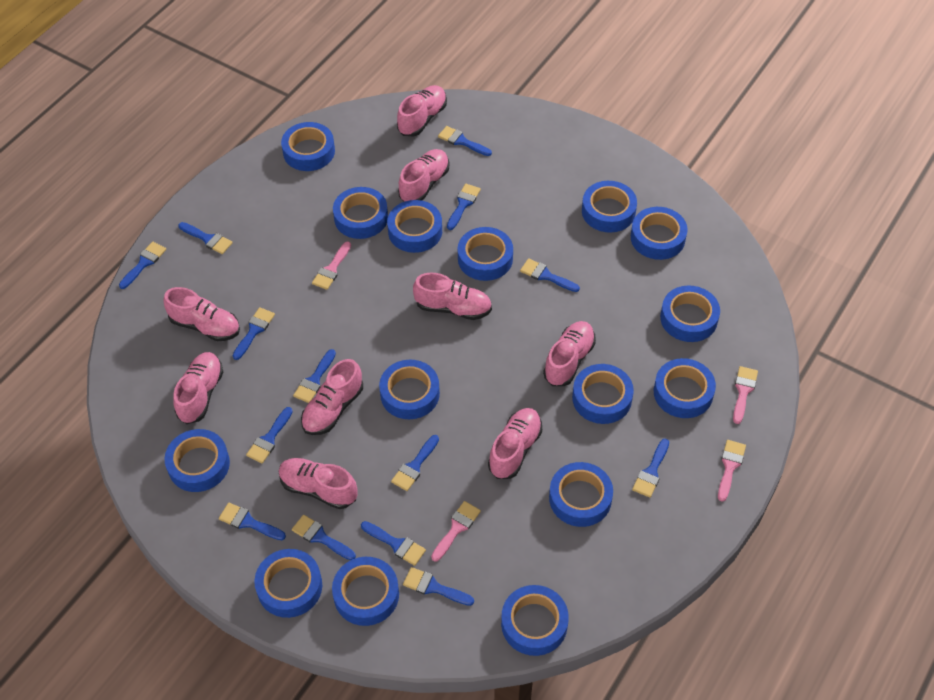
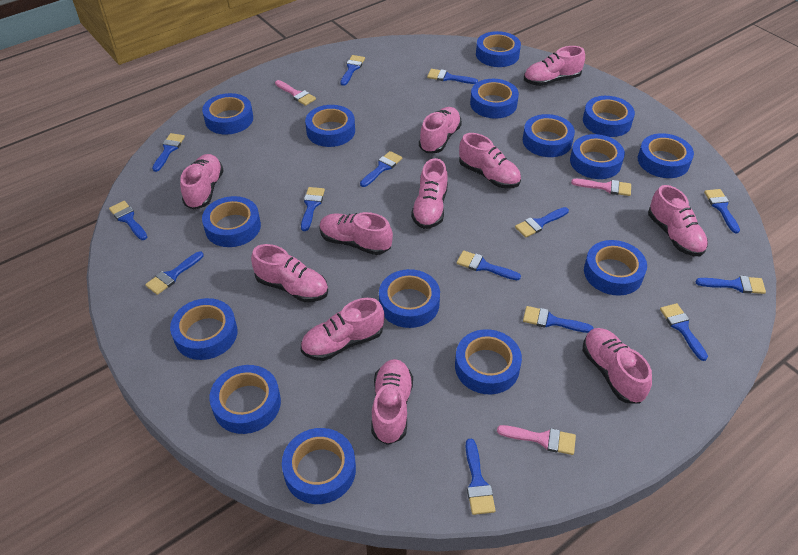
pink brush: [312,242,351,290] [431,501,481,562] [718,440,746,502] [733,366,758,424] = 4 -> [275,80,316,106] [497,425,576,455] [571,179,631,196] = 3
pink shoe: [163,287,240,341] [173,352,223,424] [279,458,358,509] [301,359,363,435] [397,85,447,136] [398,149,449,202] [413,273,492,320] [488,408,542,479] [543,321,596,386] = 9 -> [180,154,224,210] [251,244,328,302] [301,298,384,361] [319,212,393,255] [371,359,413,445] [411,158,448,229] [419,107,462,153] [459,133,521,188] [524,46,585,86] [583,328,652,404] [648,185,708,256] = 11

